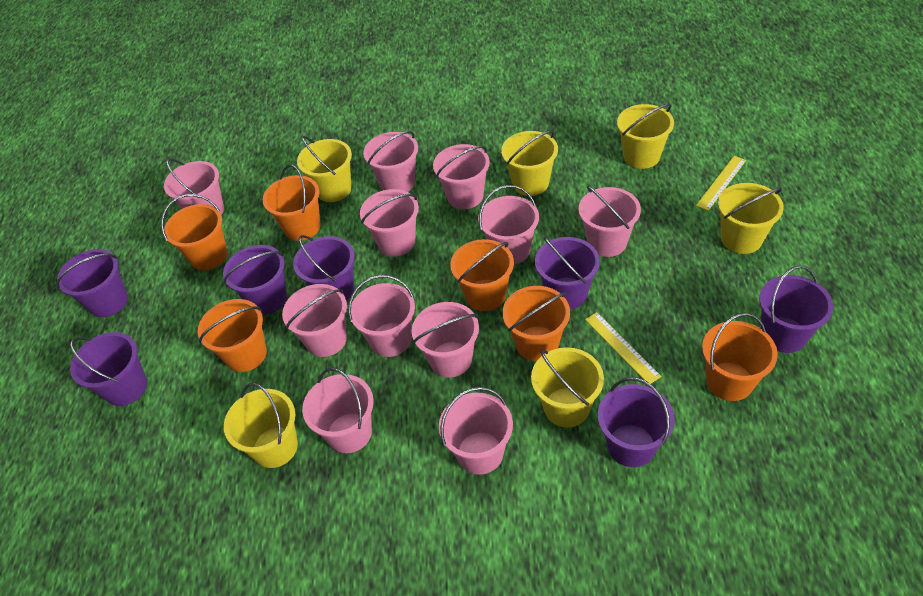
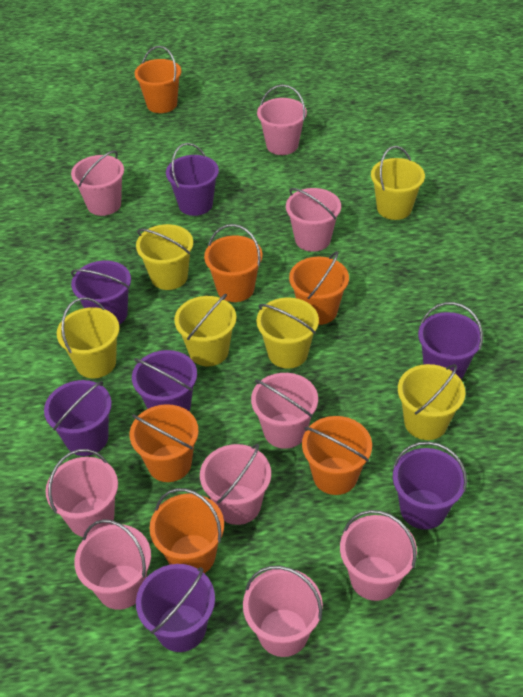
pink bucket: [164,158,224,215] [282,284,347,357] [302,368,374,453] [348,275,415,357] [360,189,419,257] [363,131,418,192] [412,302,479,378] [433,144,490,209] [439,387,513,475] [478,185,539,265] [579,186,641,257] = 11 -> [45,449,118,537] [71,151,124,216] [74,519,151,610] [200,444,271,525] [243,566,323,657] [251,373,318,449] [257,85,307,155] [286,188,341,252] [340,510,417,601] = 9
yellow ruler: [585,312,661,384] [696,156,746,211] = 2 -> none = 0

